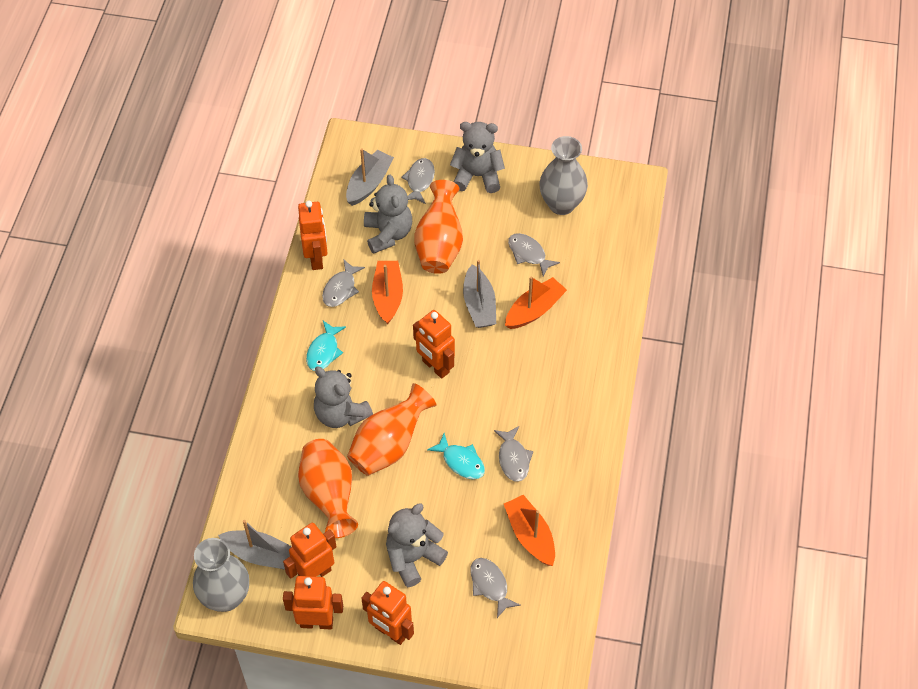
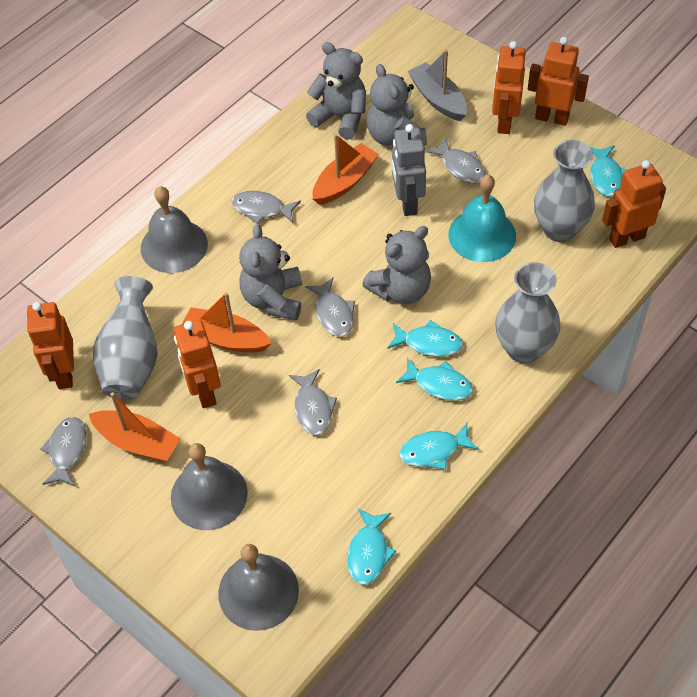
grey bell: none = 0 -> [141,186,208,273] [171,443,248,530] [218,544,299,631] = 3
grey boat: [218,520,292,570] [346,148,394,206] [463,260,496,328] = 3 -> [407,50,467,121] = 1
grey robot: none = 0 -> [392,124,426,216] = 1
grey vase: [193,538,249,612] [540,136,588,215] = 2 -> [93,276,158,399] [496,262,560,363] [534,140,595,242] = 3
orange vase: [298,439,358,538] [347,383,437,476] [414,180,463,274] = 3 -> none = 0
turquoise bell: none = 0 -> [448,175,516,262] = 1
turquoise fish: [306,321,346,371] [427,433,485,479] = 2 -> [347,509,396,585] [387,320,463,357] [396,358,473,401] [399,423,479,470] [590,145,628,197] = 5

